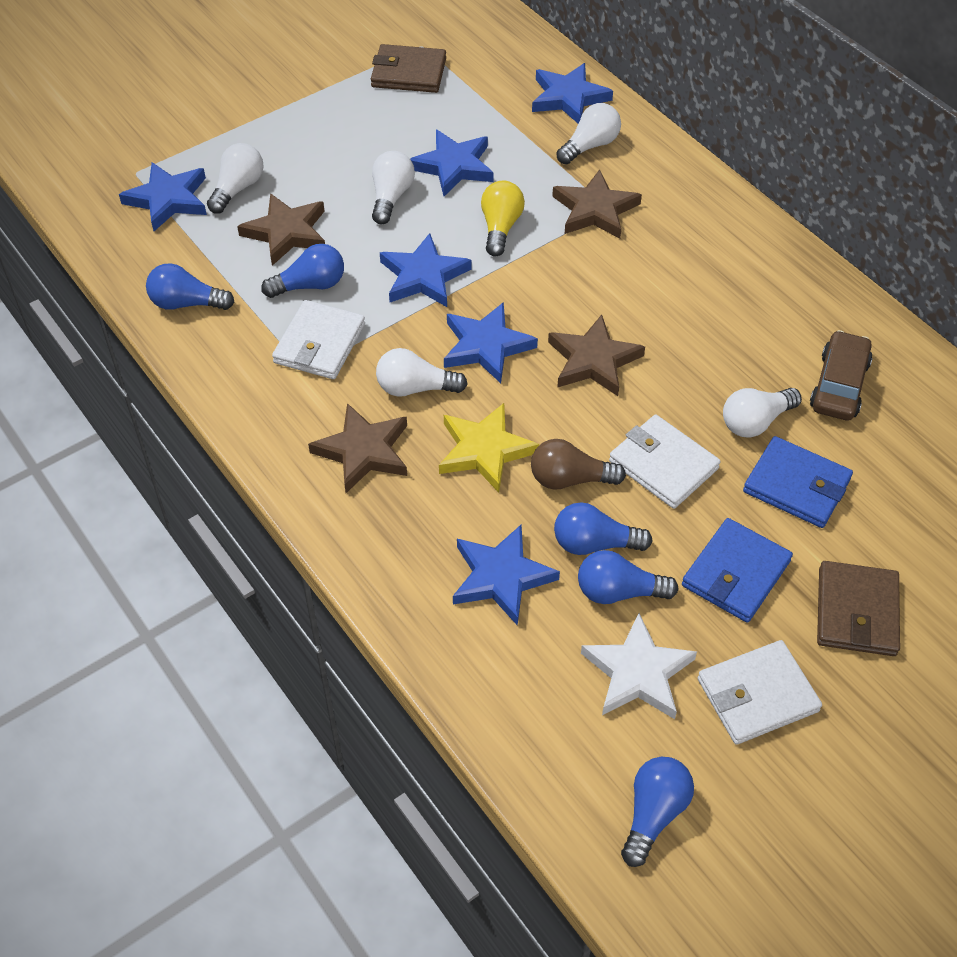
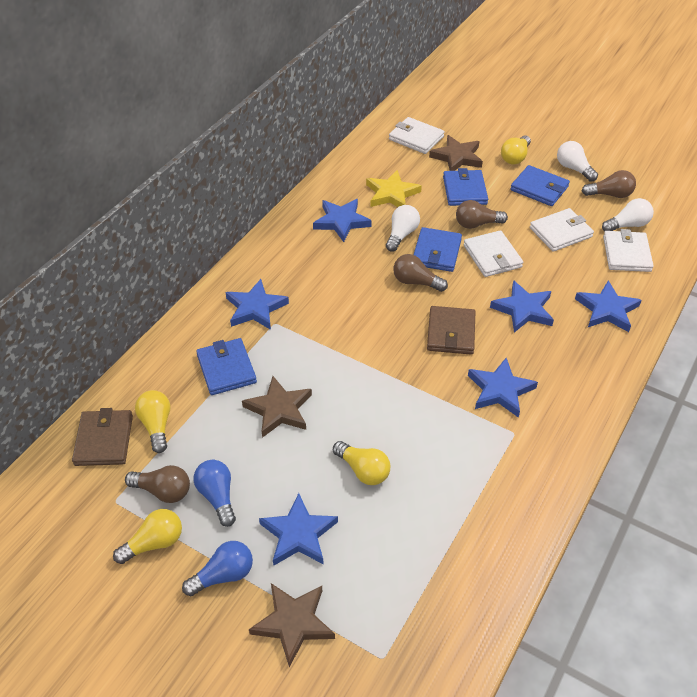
blue light bulb: [146,263,234,310] [261,244,344,298] [554,502,653,555] [578,550,679,604] [621,757,694,867] = 5 -> [182,541,253,596] [194,460,236,527] = 2
blue wallet: [682,518,793,623] [743,436,853,528] = 2 -> [196,338,257,395] [413,227,462,272] [443,168,488,206] [510,165,570,206] = 4
brown car: [810,330,873,421] = 1 -> none = 0
brown light bulb: [531,439,626,490] = 1 -> [125,465,190,503] [393,254,448,292] [456,200,508,229] [582,170,636,198] = 4
brown star: [237,193,325,266] [308,403,407,493] [548,314,645,396] [552,169,642,239] = 4 -> [242,376,312,438] [249,583,335,667] [429,135,483,171] = 3
white light bulb: [207,143,263,214] [372,151,415,224] [376,348,468,397] [556,103,621,164] [723,388,802,437] = 5 -> [386,205,420,252] [557,141,598,182] [602,198,654,231] = 3
white star: [581,613,697,719] = 1 -> none = 0
white wallet: [272,300,365,379] [609,415,721,509] [698,640,822,745] = 3 -> [389,117,444,154] [464,230,523,277] [530,208,594,252] [603,229,654,272] = 4
yellow light bulb: [481,180,525,257] = 1 -> [113,509,182,564] [135,390,170,453] [333,441,390,485] [501,135,531,164] = 4

